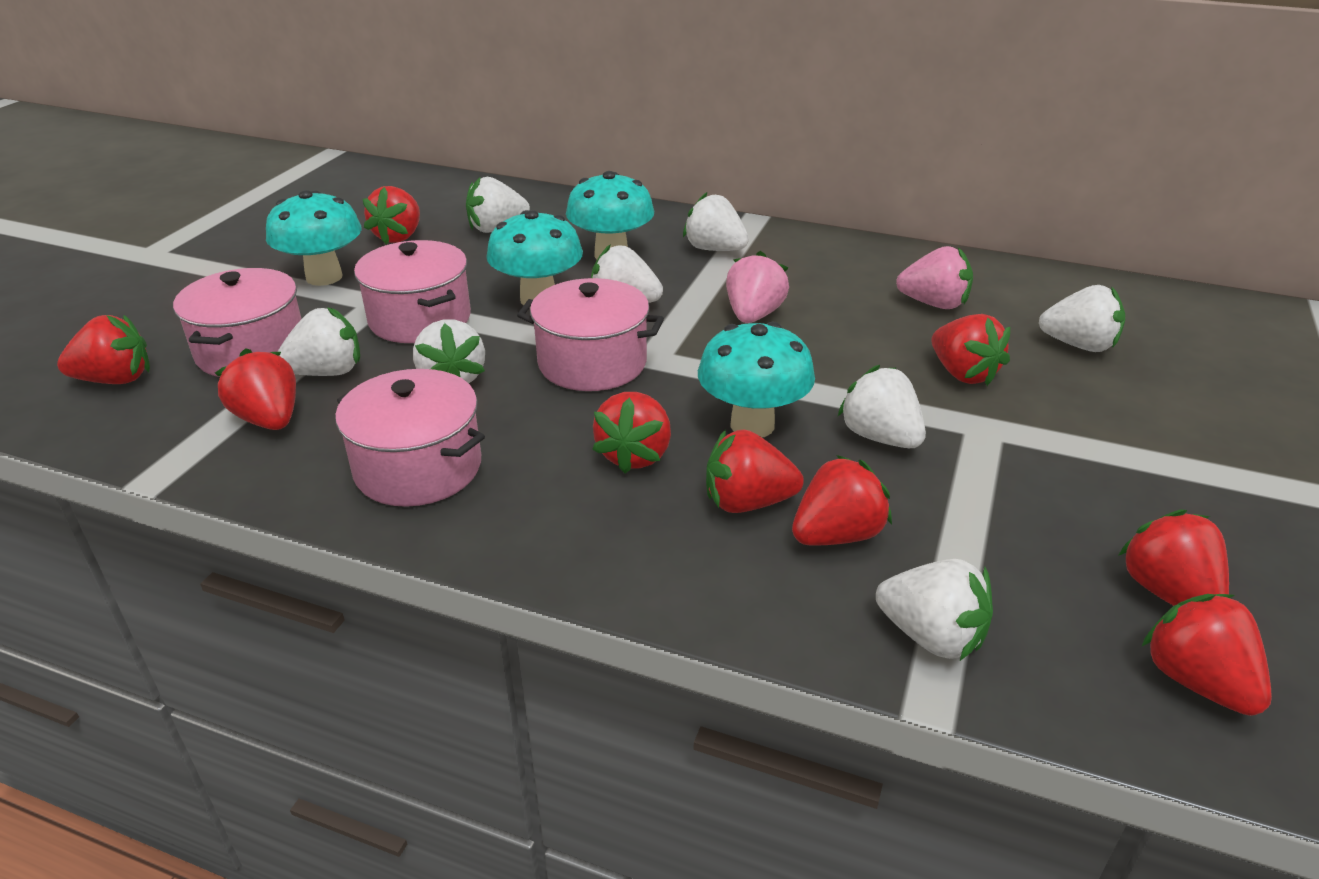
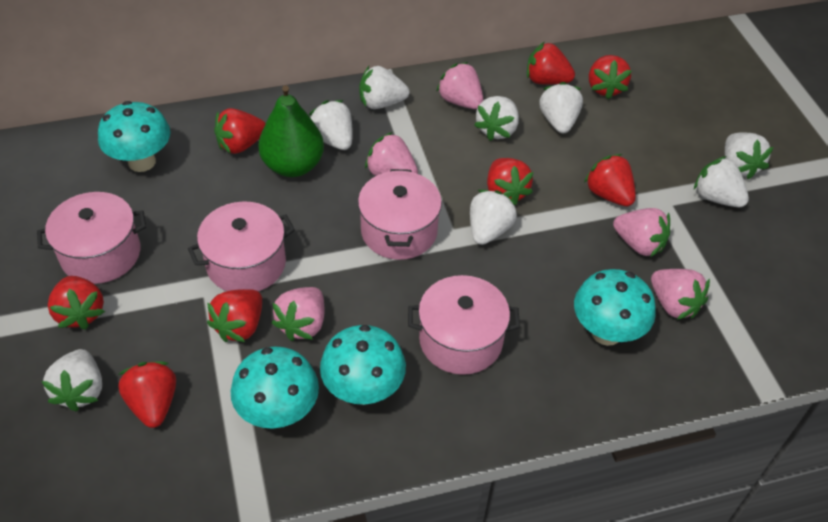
green pear: none = 0 -> [258,85,324,177] = 1
pink strawberry: [726,251,789,323] [896,246,973,309] = 2 -> [272,287,324,341] [365,132,418,176] [436,62,483,109] [613,208,670,257] [651,269,710,320] = 5
red strawberry: [57,315,150,384] [215,348,296,430] [363,186,420,245] [592,392,671,474] [706,429,804,513] [792,455,892,546] [931,314,1010,386] [1118,509,1229,606] [1142,594,1272,716] = 9 -> [48,276,105,330] [118,361,176,428] [207,289,262,342] [214,108,266,154] [487,158,533,203] [527,42,575,85] [584,154,636,206] [589,55,632,99] = 8

